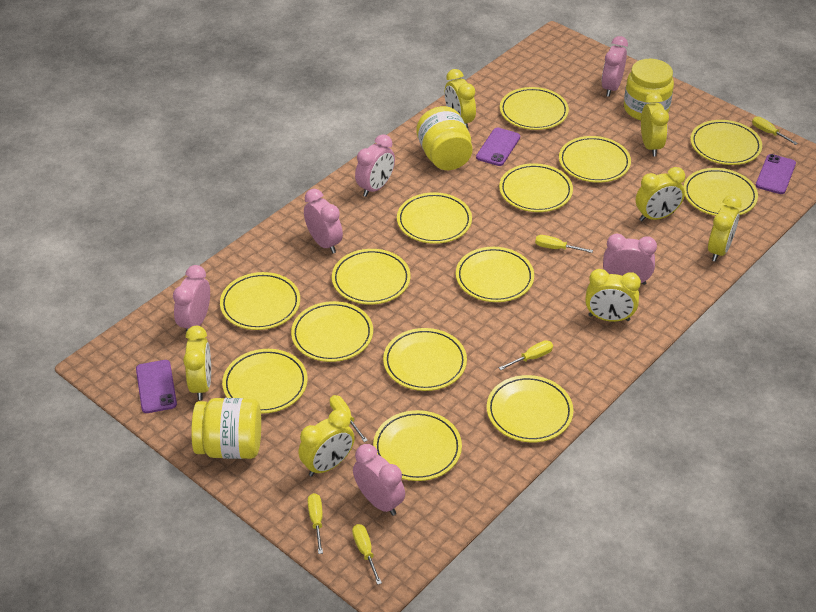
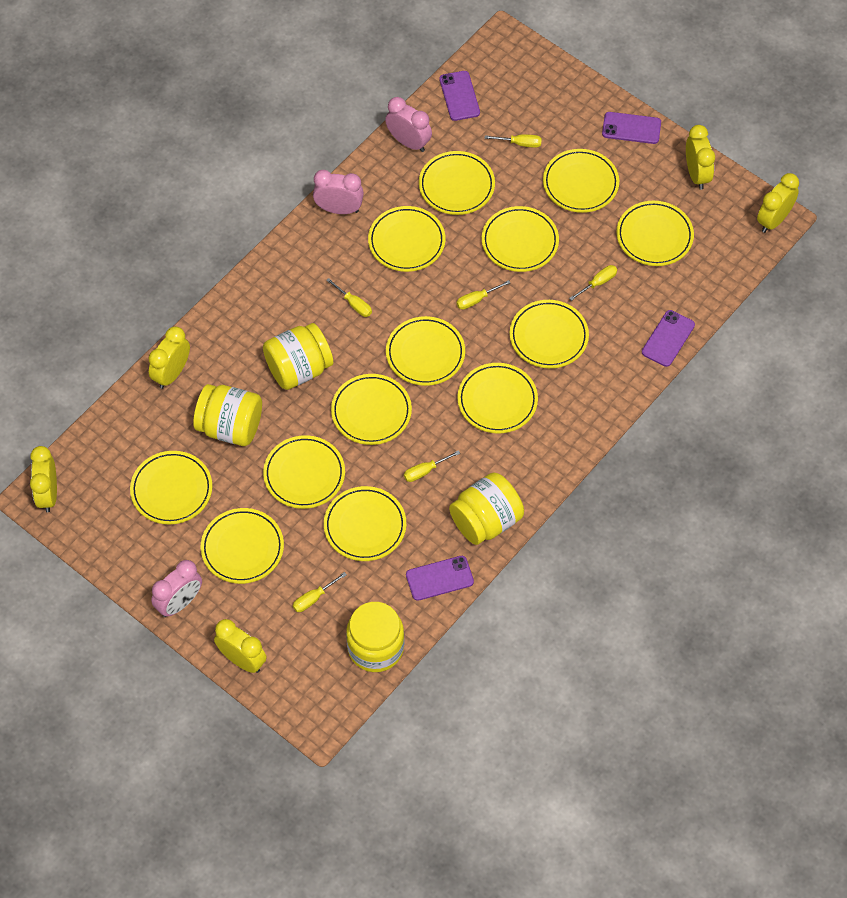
pink clock: [173,265,210,332] [304,189,343,253] [353,444,405,516] [355,134,395,197] [602,36,628,97] [603,233,657,285] = 6 -> [151,560,202,617] [313,170,364,214] [385,97,432,152] = 3
purple phone: [136,360,177,413] [476,128,520,166] [756,154,796,194] = 3 -> [406,556,474,601] [440,71,480,121] [602,112,661,144] [642,310,695,367] = 4
yellow clock: [183,326,211,400] [298,409,355,477] [445,69,476,129] [585,269,641,322] [636,167,685,221] [641,92,669,156] [708,195,742,262] = 7 -> [30,446,57,512] [148,327,190,389] [214,619,267,673] [686,125,715,190] [757,173,799,233] = 5
yellow jar: [191,398,261,459] [416,106,473,170] [624,59,674,121] = 3 -> [193,384,262,446] [263,323,333,390] [346,602,404,672] [449,472,524,545] = 4
yellow plate: [220,272,300,330] [222,349,308,414] [291,301,373,362] [332,249,410,304] [373,410,462,481] [383,328,467,391] [397,192,472,244] [456,247,534,302] [487,375,573,442] [499,163,573,212] [500,87,569,130] [559,136,631,183] [683,168,758,216] [690,120,762,165] = 14 -> [130,451,212,524] [201,508,284,584] [263,435,345,509] [324,486,406,561] [331,374,412,445] [368,206,446,272] [386,316,465,386] [419,151,495,215] [457,363,538,434] [482,206,559,272] [510,300,589,368] [543,149,619,213] [616,201,694,266] = 13

